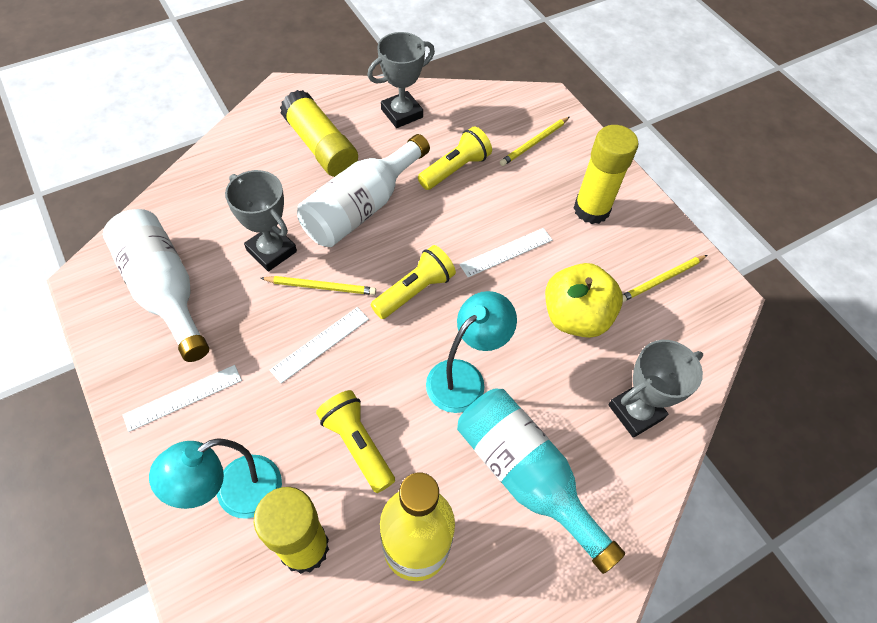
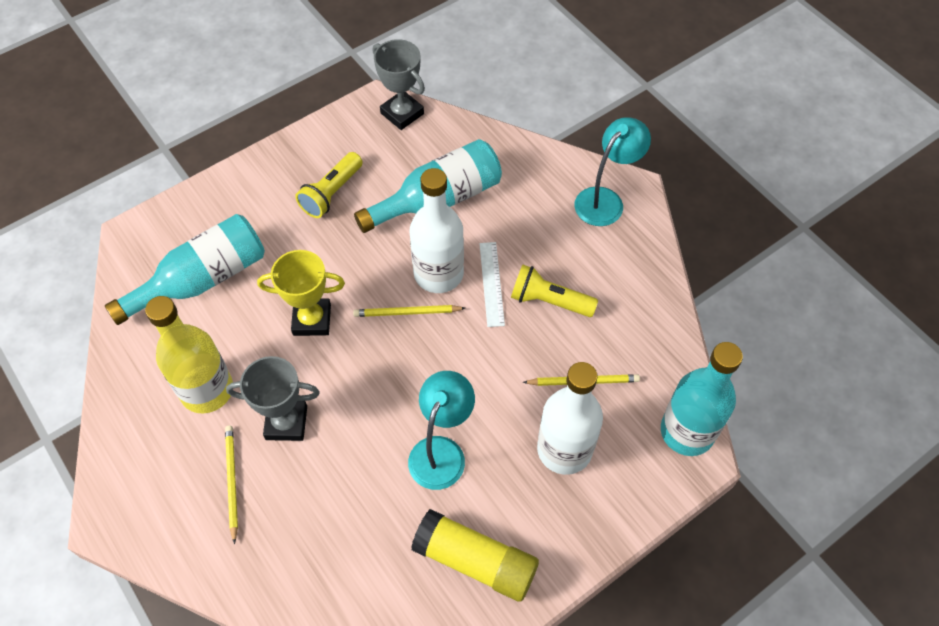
grey trophy: [225,170,297,272] [367,32,435,128] [608,340,703,438] = 3 -> [226,356,320,441] [373,39,425,130] = 2
turquoise bottle: [457,389,625,574] = 1 -> [105,214,265,325] [354,139,502,233] [661,342,743,456] = 3
white ruler: [123,365,242,432] [270,307,369,383] [459,228,552,277] = 3 -> [479,242,505,327] = 1
yellow apple: [545,263,623,338] = 1 -> none = 0
yellow flashlight: [316,390,395,493] [370,245,456,319] [418,126,492,190] = 3 -> [295,152,363,218] [511,265,598,317] = 2
yellow glue stick: [254,487,329,574] [280,90,358,177] [574,125,638,224] = 3 -> [411,509,539,602] = 1
yellow trophy: none = 0 -> [257,250,345,336] = 1

